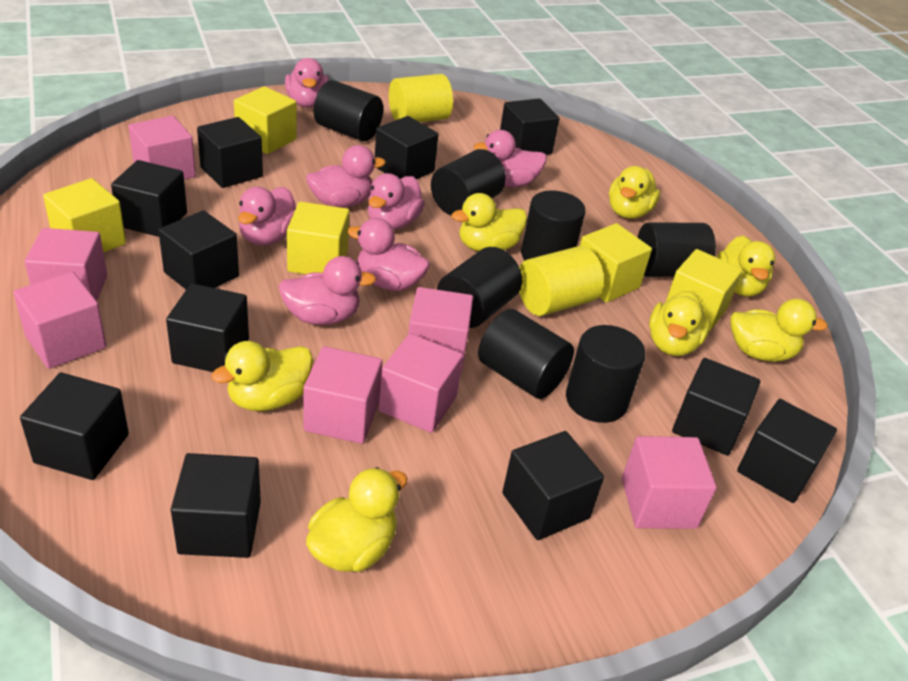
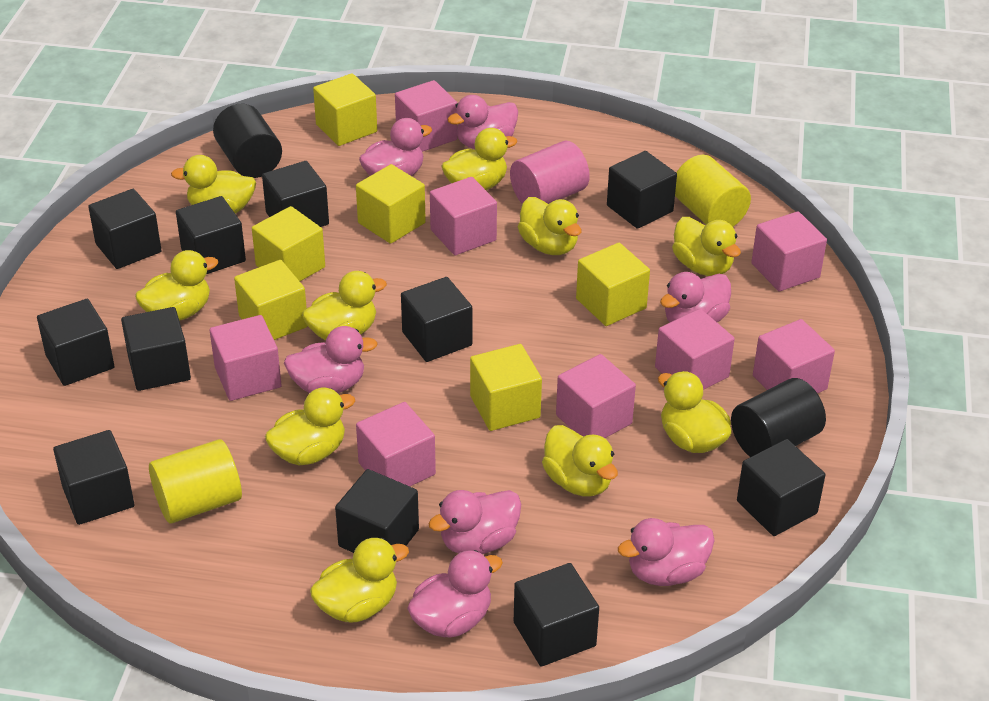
black cylinder: [314,80,383,141] [431,149,506,215] [437,247,522,328] [478,309,574,399] [521,191,585,261] [566,325,646,423] [637,222,716,277] = 7 -> [213,104,282,178] [731,378,826,457] = 2
pink cube: [13,272,106,369] [25,228,107,301] [128,116,196,180] [303,346,383,444] [379,334,463,433] [408,287,473,372] [622,436,717,529] = 7 -> [210,315,282,401] [356,402,436,486] [395,80,458,152] [430,177,497,255] [556,354,636,438] [655,309,735,390] [751,211,827,291] [753,319,835,393] = 8
pink cylinder: none = 0 -> [510,141,590,204] = 1
yellow cube: [43,178,126,253] [234,86,297,154] [287,202,350,274] [580,223,652,303] [666,249,743,332] = 5 -> [234,260,308,340] [252,206,325,281] [313,73,377,146] [356,164,426,244] [470,344,542,431] [576,243,650,326] = 6
yellow duck: [211,341,313,411] [306,467,408,572] [451,193,527,251] [609,166,660,219] [649,291,711,356] [717,235,775,297] [730,299,828,362] = 7 -> [135,250,218,321] [171,155,256,214] [265,387,355,465] [302,271,387,340] [310,538,409,623] [441,128,517,190] [518,197,582,255] [542,425,618,496] [658,371,731,453] [672,217,741,276] = 10

